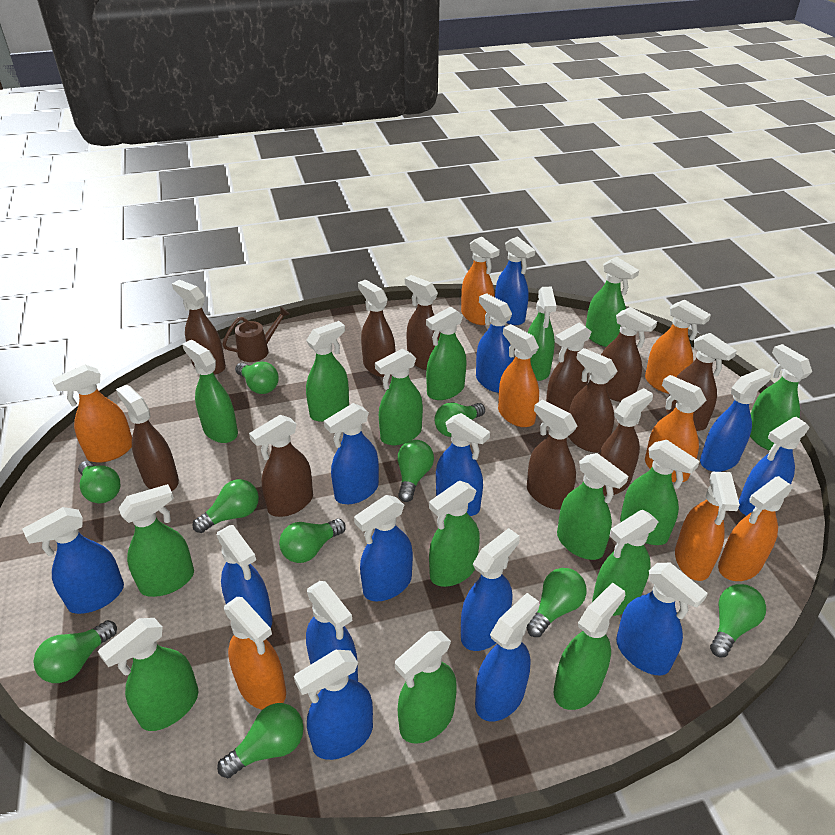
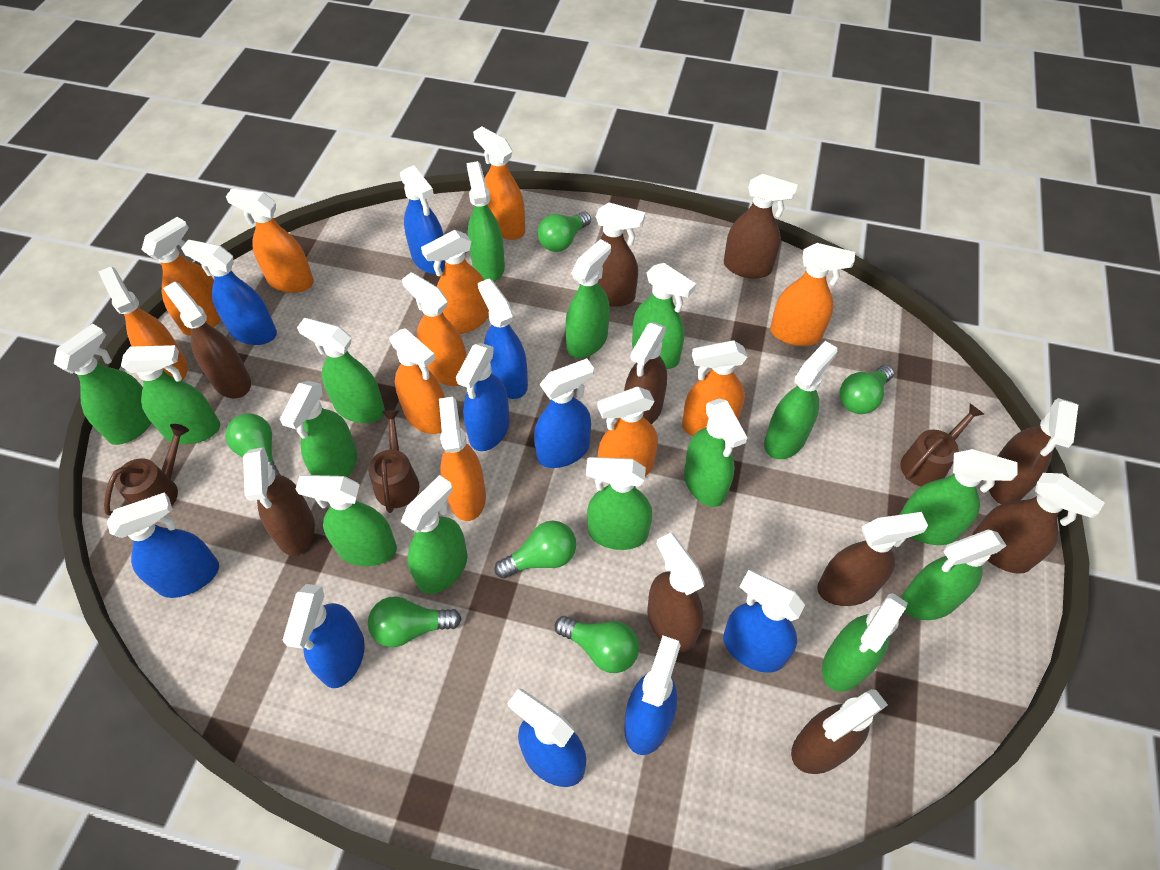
blue spray bottle: [22,507,124,614] [217,525,273,628] [294,650,373,760] [306,581,358,682] [324,403,379,504] [354,495,413,602] [436,413,490,516] [461,528,520,651] [475,593,539,721] [476,293,514,393] [495,236,535,325] [616,563,708,675] [700,368,771,472] [739,417,810,516] = 14 -> [107,492,219,598] [181,240,277,345] [283,584,365,688] [400,165,445,274] [456,343,510,451] [478,279,528,399] [507,689,586,787] [534,358,594,468] [624,636,681,755] [723,570,805,673] = 10
brown spray bottle: [116,384,179,491] [172,280,226,375] [249,415,313,517] [358,280,395,377] [405,275,441,370] [527,400,577,509] [546,322,592,412] [568,348,618,453] [599,388,653,496] [601,307,657,402] [666,333,737,431] = 11 -> [163,282,251,398] [243,447,315,556] [596,202,645,307] [624,322,667,424] [647,533,705,652] [724,174,798,279] [791,689,888,774] [817,512,928,606] [972,473,1105,574] [989,398,1078,504] = 10
brown watering can: [222,307,290,362] = 1 -> [104,424,189,516] [368,410,420,513] [900,403,984,487] = 3
green light bulb: [33,620,117,683] [78,461,120,503] [192,479,259,533] [217,703,304,778] [235,362,279,394] [279,519,346,563] [398,440,434,502] [434,403,485,437] [527,568,587,637] [710,584,766,657] = 10 -> [225,413,281,475] [368,596,462,647] [494,521,576,579] [537,211,591,252] [555,616,639,673] [839,365,894,414] = 6
orange spray bottle: [52,365,132,463] [224,597,286,710] [461,237,500,325] [498,324,539,427] [645,300,711,394] [645,375,707,482] [675,472,740,581] [718,476,793,581] = 8 -> [98,267,188,381] [141,217,221,336] [226,189,314,293] [390,328,445,434] [402,272,467,386] [421,230,489,334] [439,397,486,521] [473,126,525,240] [597,387,658,484] [682,340,747,436] [770,243,855,346] = 11

